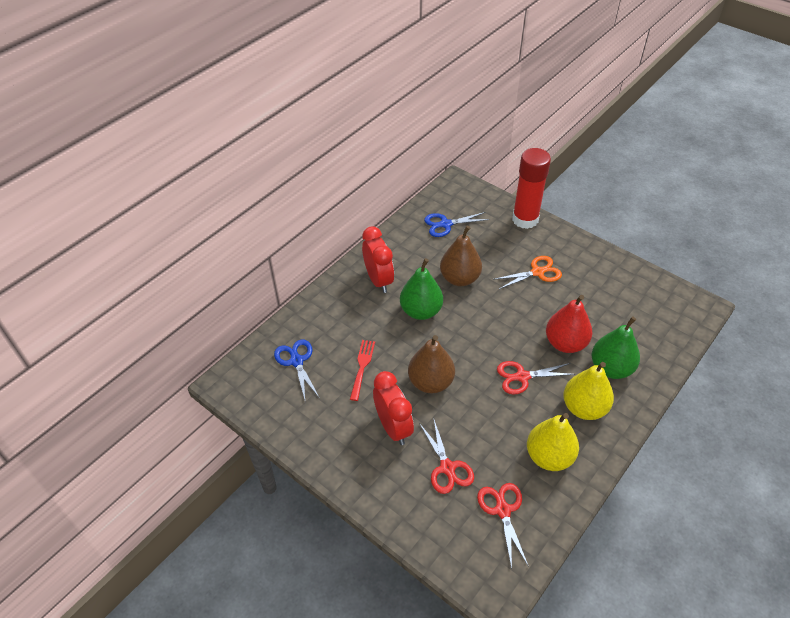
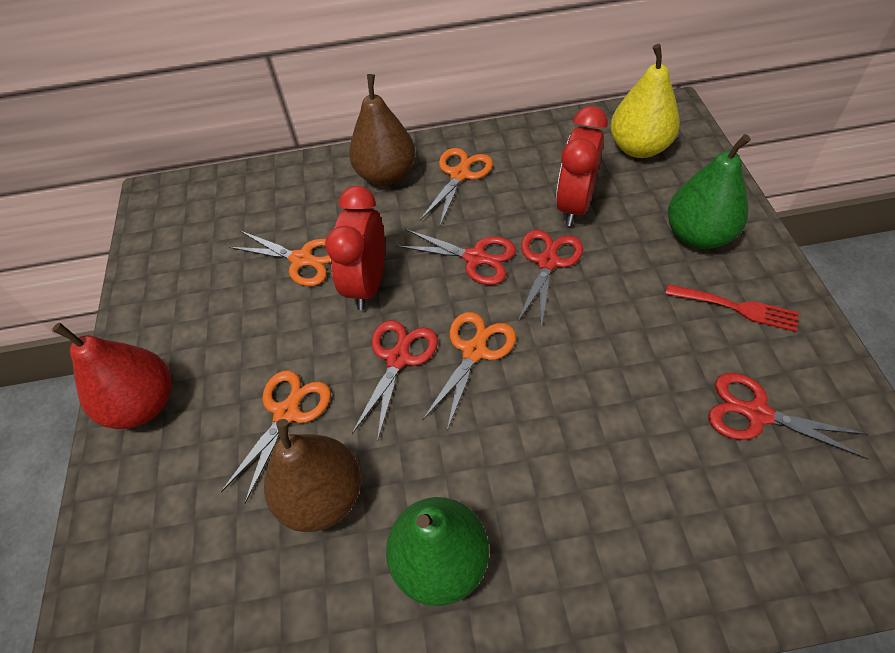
blue scissors: [274,339,319,399] [424,212,490,237] = 2 -> none = 0
orange scissors: [493,256,562,289] = 1 -> [220,370,331,504] [229,231,331,286] [420,148,493,226] [422,312,516,430] = 4
red glue stick: [512,148,551,229] = 1 -> none = 0
red scissors: [419,420,474,494] [477,483,529,569] [497,361,576,395] = 3 -> [352,320,438,442] [397,229,516,285] [517,230,583,329] [708,373,869,459] = 4
yellow pear: [527,413,579,471] [563,362,614,420] = 2 -> [610,44,680,158] = 1

